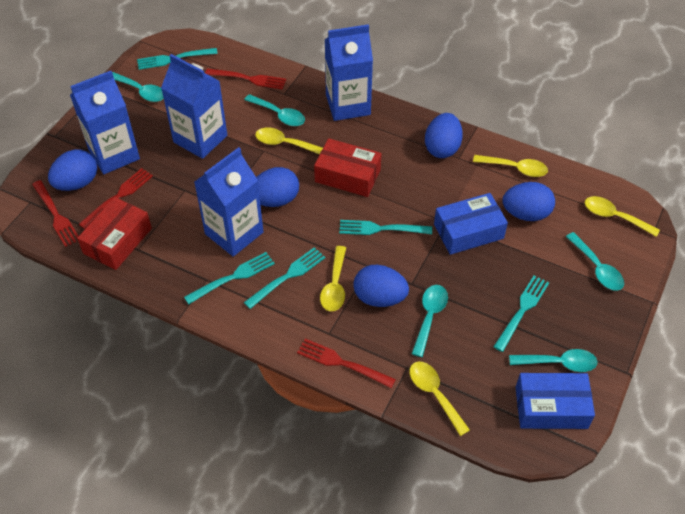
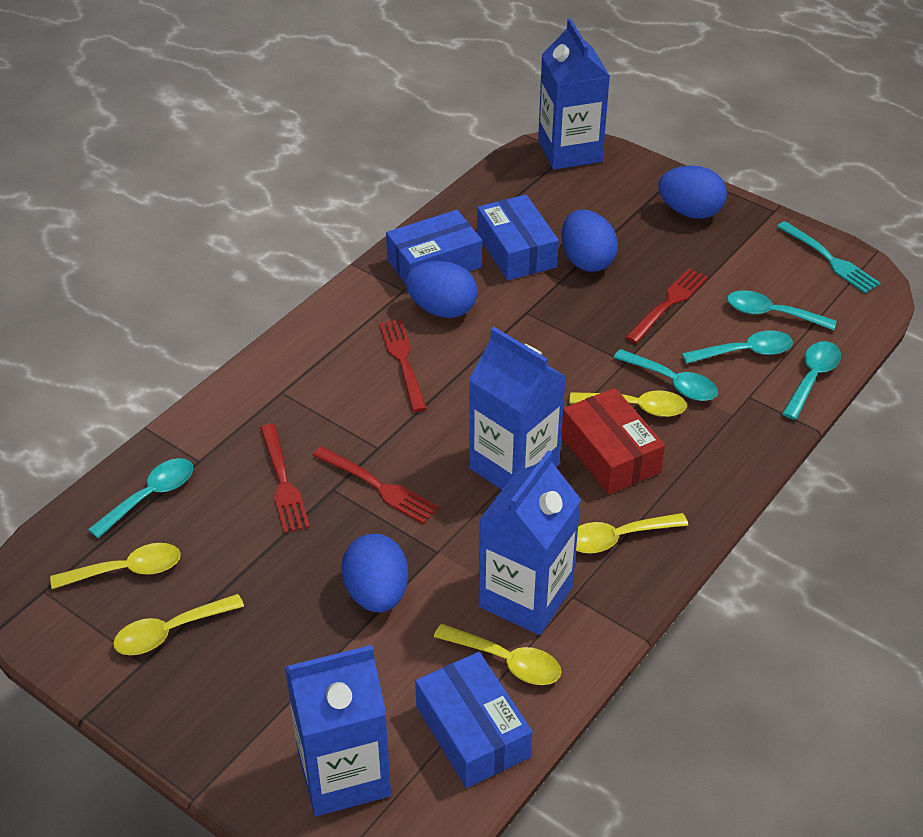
blue box: [434,193,508,255] [515,373,595,429] = 2 -> [386,210,482,284] [415,652,532,788] [477,195,559,280] = 3
blue egg: [48,149,97,191] [256,167,299,207] [353,265,409,307] [425,113,463,158] [502,182,555,221] = 5 -> [341,534,408,612] [405,261,478,318] [561,210,618,272] [658,165,727,219] = 4
red box: [77,197,152,270] [314,138,382,197] = 2 -> [561,388,665,494] = 1
turquoise fork: [137,48,218,70] [184,252,275,304] [244,247,325,309] [339,220,432,235] [493,275,549,352] = 5 -> [777,221,881,293] = 1

